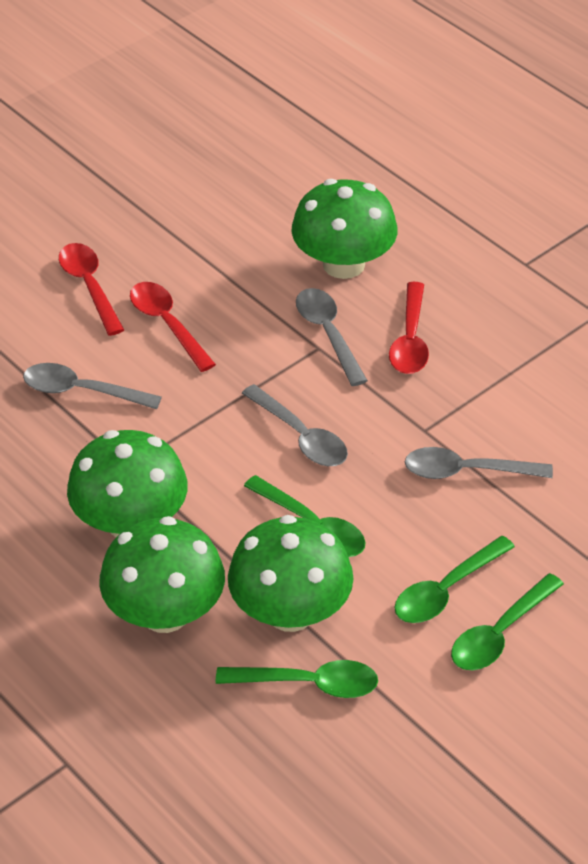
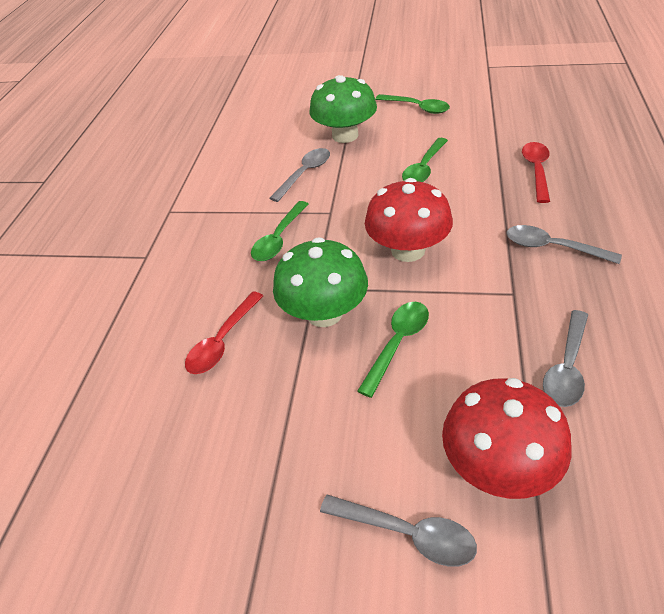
green mushroom: [67,430,188,537] [99,516,225,633] [228,515,354,632] [292,179,397,279] = 4 -> [273,237,368,327] [310,75,377,143] = 2
red mushroom: none = 0 -> [365,178,453,262] [442,378,572,499] = 2
red spoon: [59,243,124,336] [130,282,216,372] [389,282,429,374] = 3 -> [185,291,263,374] [522,142,550,203] = 2

